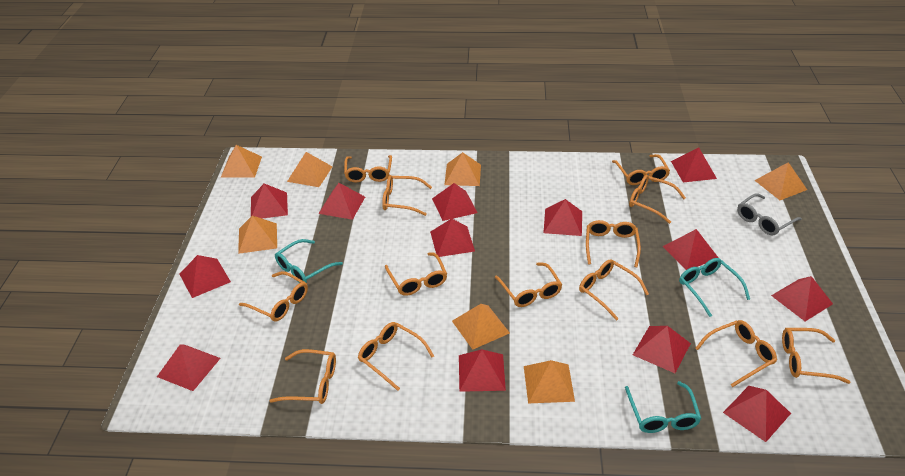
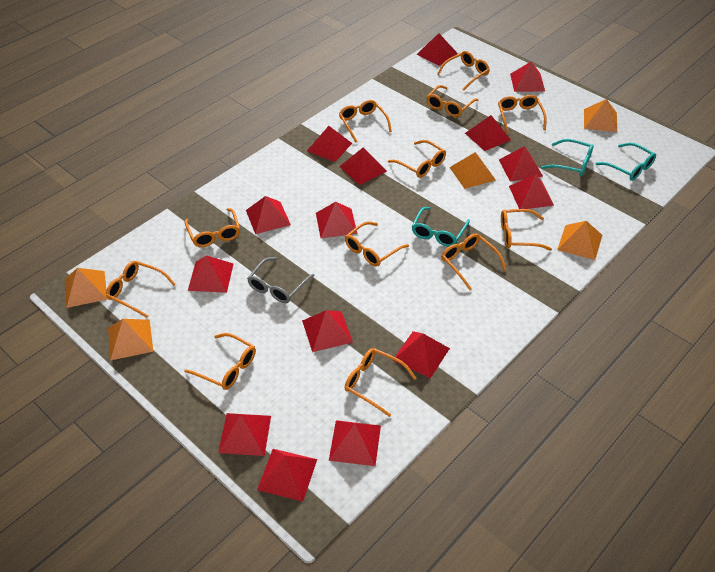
orange glasses: [239,271,308,321] [270,349,336,404] [344,155,392,182] [358,322,434,391] [382,175,432,216] [385,252,447,296] [495,262,562,307] [579,259,649,321] [586,220,641,267] [612,154,670,185] [629,175,686,224] [695,320,777,387] [782,328,850,384] = 13 -> [106,261,176,318] [184,208,240,247] [184,333,256,390] [339,100,392,143] [345,221,409,266] [345,348,416,417] [388,140,446,178] [427,85,478,117] [437,51,490,91] [441,234,506,290] [498,95,547,133] [501,209,552,251] = 12
orange pyramid: [221,145,262,177] [238,216,277,254] [287,152,333,187] [444,152,481,186] [452,304,510,350] [524,360,575,403] [754,162,807,200] = 7 -> [65,268,107,308] [108,319,153,360] [449,152,496,189] [557,221,602,260] [584,99,617,132] = 5
red pyramid: [157,344,220,391] [179,255,231,298] [251,184,288,219] [318,183,365,220] [430,219,475,257] [432,183,478,221] [459,349,506,392] [543,199,582,236] [633,326,691,373] [663,229,718,270] [671,147,717,182] [723,386,791,442] [771,276,833,321] = 13 -> [188,255,234,293] [218,413,271,456] [246,196,291,234] [257,449,317,502] [302,310,353,352] [307,126,352,162] [316,202,357,238] [329,420,381,466] [339,148,387,185] [393,331,450,378] [416,33,458,66] [465,115,511,151] [499,146,543,182] [509,174,554,209] [510,61,545,92] = 15

